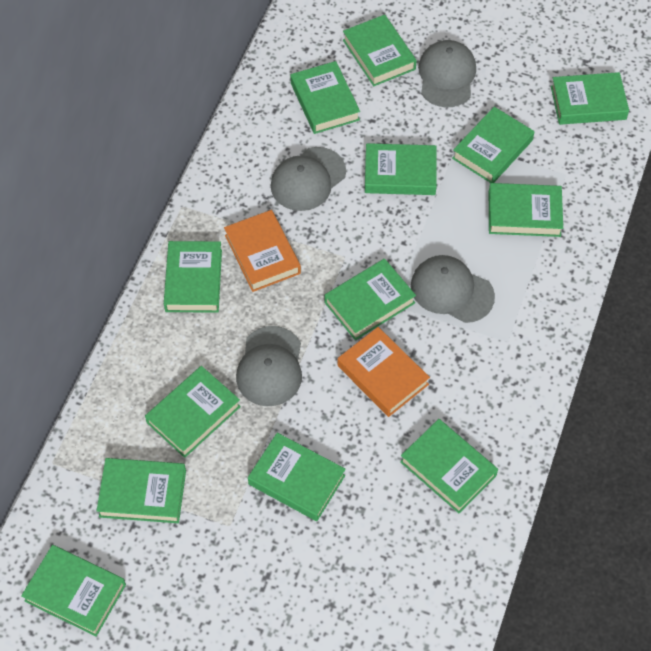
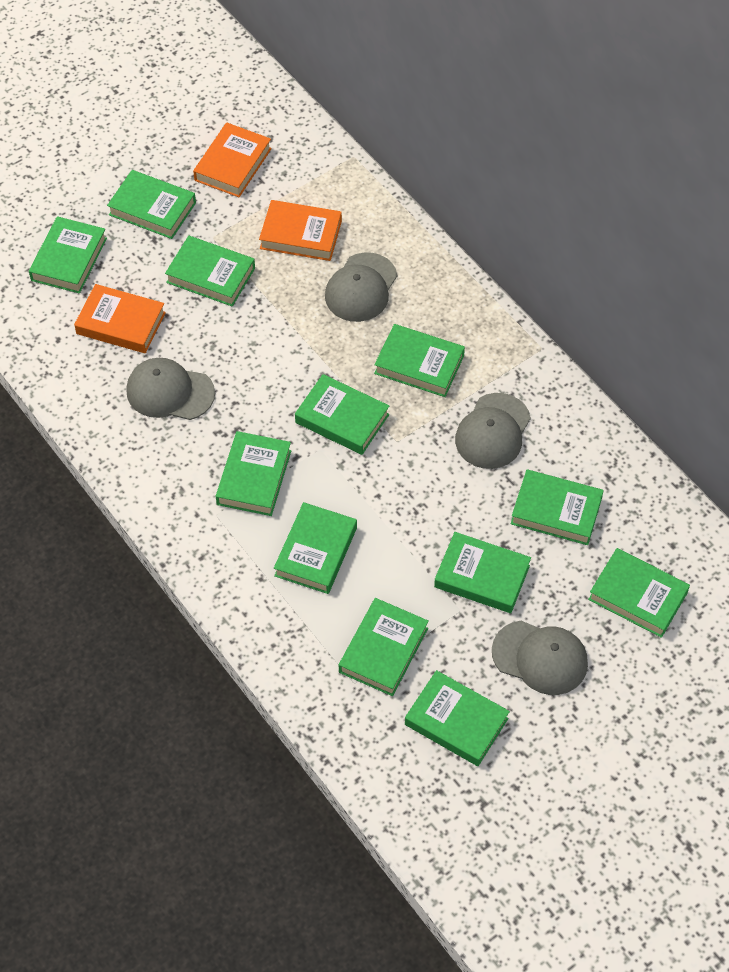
green book: [21,545,126,636] [96,458,186,523] [145,366,241,458] [164,241,222,313] [248,433,346,521] [291,61,360,134] [325,259,416,340] [343,15,417,86] [365,143,437,195] [400,419,498,513] [452,107,534,183] [489,183,563,237] [551,72,629,125] = 13 -> [29,216,107,294] [107,170,196,239] [165,236,255,307] [216,431,291,516] [274,502,357,594] [295,374,389,455] [339,598,429,696] [374,324,465,397] [405,670,510,766] [434,532,531,613] [511,469,604,545] [588,548,690,638] = 12
orange book: [224,210,301,292] [338,327,430,417] = 2 -> [74,284,166,353] [193,122,272,197] [259,200,342,261] = 3

